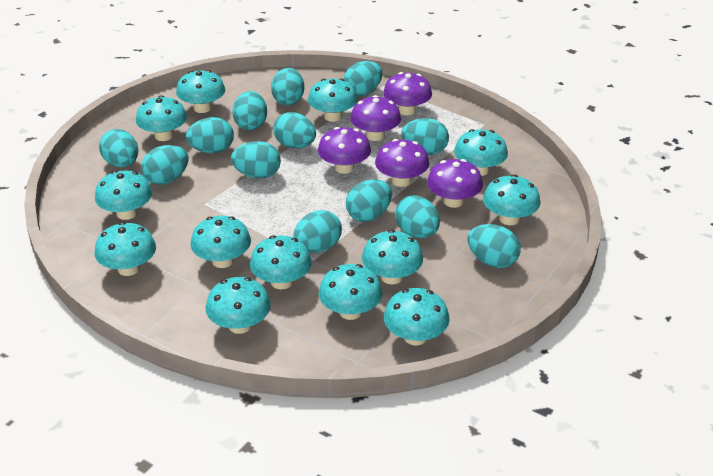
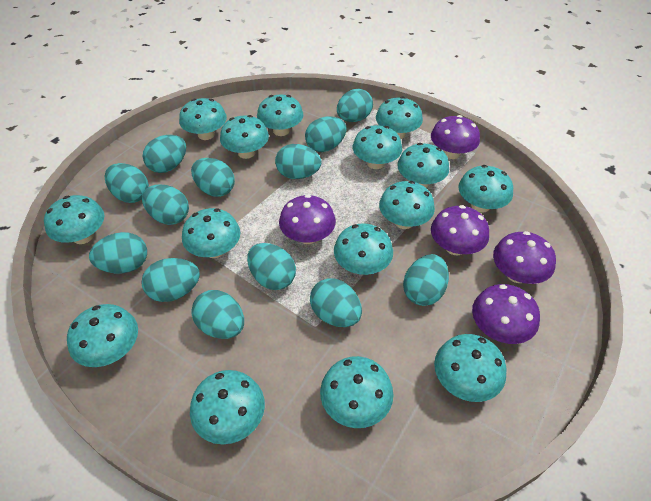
turquoise mushroom: [95,171,152,220] [95,222,156,276] [136,95,187,141] [176,70,225,113] [190,216,251,268] [205,277,271,334] [250,235,312,289] [308,79,357,122] [318,264,382,320] [362,230,423,285] [384,288,450,345] [454,129,508,176] [483,175,540,225] = 13 -> [44,195,104,244] [67,304,138,367] [179,98,227,140] [182,208,240,258] [190,370,265,444] [220,115,269,159] [257,95,303,136] [320,356,393,428] [334,224,393,275] [353,125,402,169] [376,96,423,139] [379,181,435,229] [397,143,449,188] [434,334,507,402] [458,165,513,213] = 15

